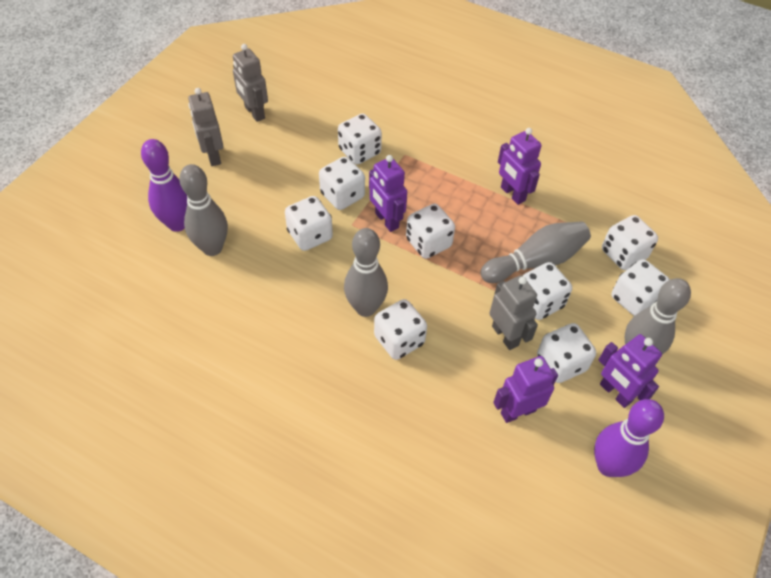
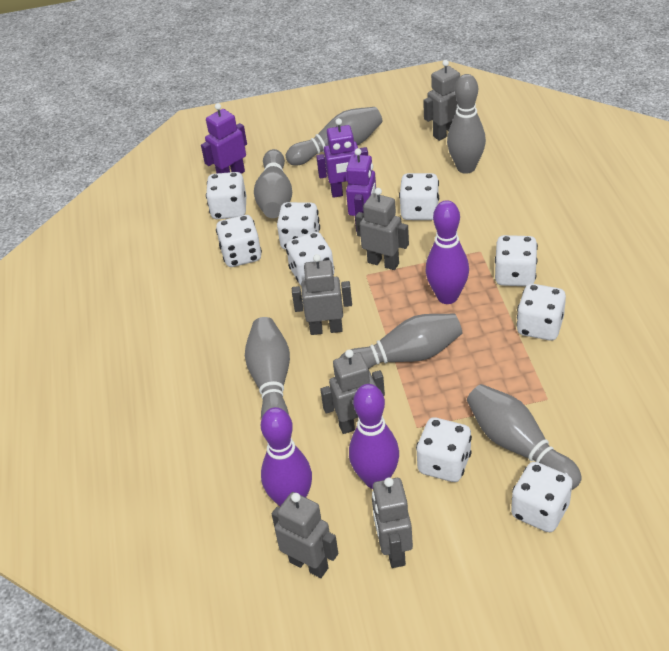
grey bowling pin: [179,164,228,256] [344,228,388,317] [480,222,591,283] [625,278,691,354] = 4 -> [245,317,290,418] [254,149,292,218] [286,107,382,165] [339,314,462,368] [447,74,486,174] [467,384,582,490] = 6
grey robot: [188,88,223,166] [233,44,268,122] [489,275,538,350] = 3 -> [272,492,338,578] [292,254,352,335] [320,349,385,434] [355,188,409,270] [372,478,413,568] [423,60,460,141] = 6
purple bowling pin: [141,139,187,232] [594,399,664,477] = 2 -> [261,407,312,506] [349,384,399,489] [425,200,469,304] = 3
purple robot: [369,155,407,232] [493,356,558,423] [498,128,542,205] [599,334,662,408] = 4 -> [201,103,247,174] [316,118,368,198] [346,148,376,232] = 3

